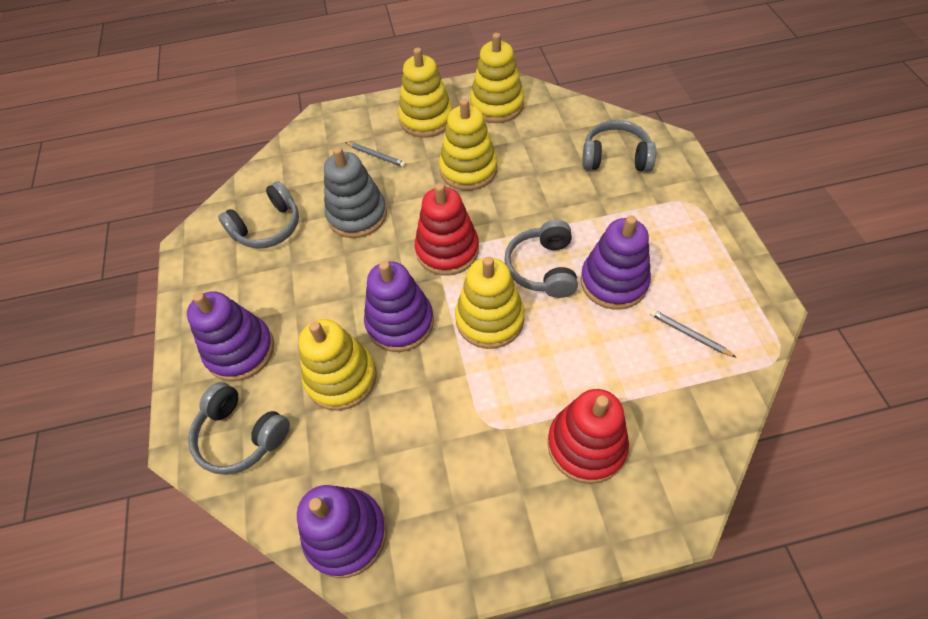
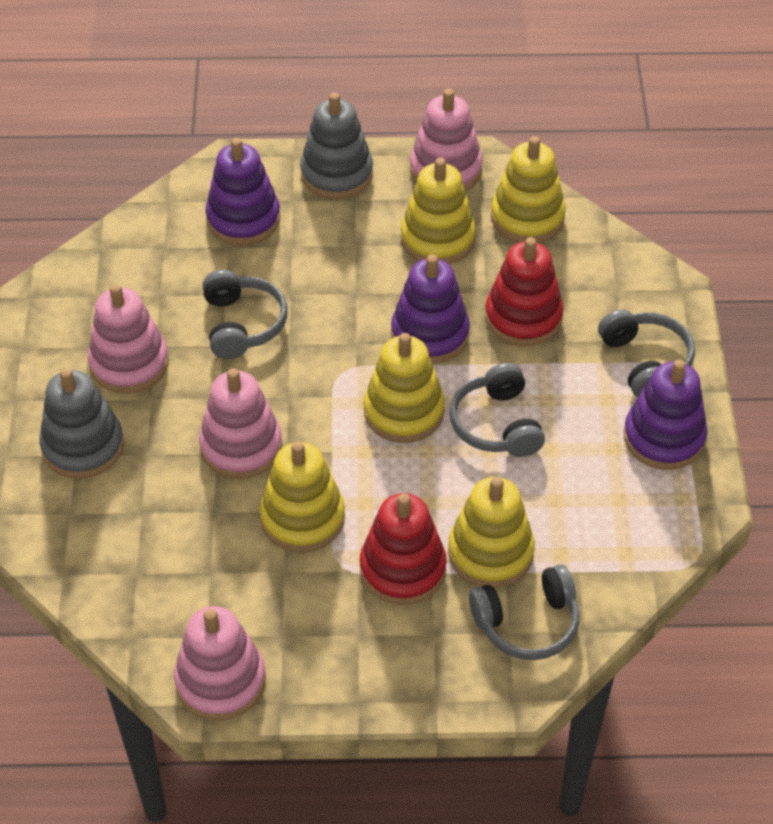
grey pencil: [345,142,406,167] [650,309,737,358] = 2 -> none = 0
grey stacking toy: [324,147,387,238] = 1 -> [40,368,124,479] [300,93,373,199] = 2
pink stacking toy: none = 0 -> [88,284,169,394] [174,606,266,721] [199,369,282,479] [410,89,483,191] = 4
purple stacking toy: [187,291,274,381] [297,485,387,578] [364,261,434,352] [580,215,651,310] = 4 -> [205,138,280,245] [391,255,470,364] [624,360,708,470] = 3

